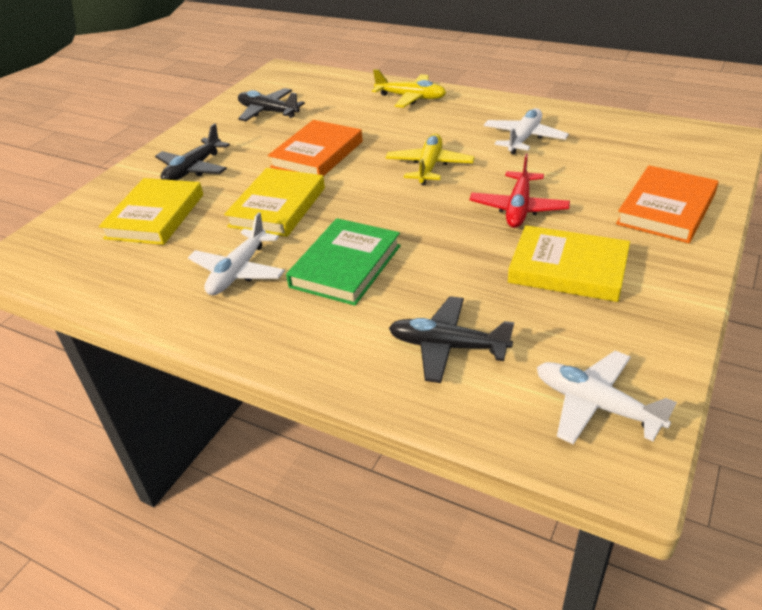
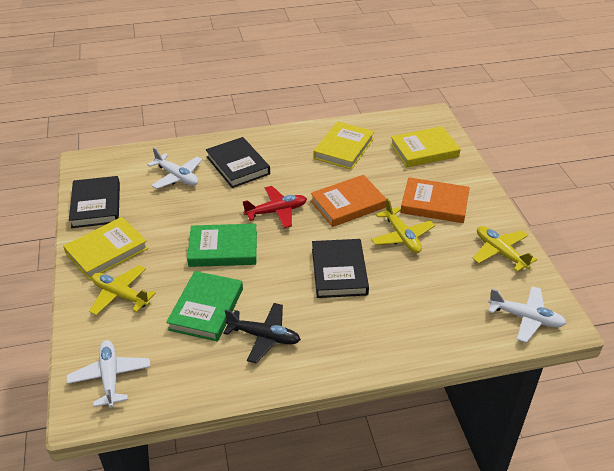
black book: none = 0 -> [69,176,120,228] [206,137,270,188] [312,239,369,298] = 3
black plane: [155,123,230,180] [238,88,305,122] [389,296,514,383] = 3 -> [223,303,301,363] = 1
green book: [286,218,401,306] = 1 -> [166,271,243,342] [187,224,257,267] = 2
yellow plane: [372,69,446,108] [385,134,475,185] = 2 -> [89,265,156,315] [371,198,435,253] [472,226,537,272] = 3

